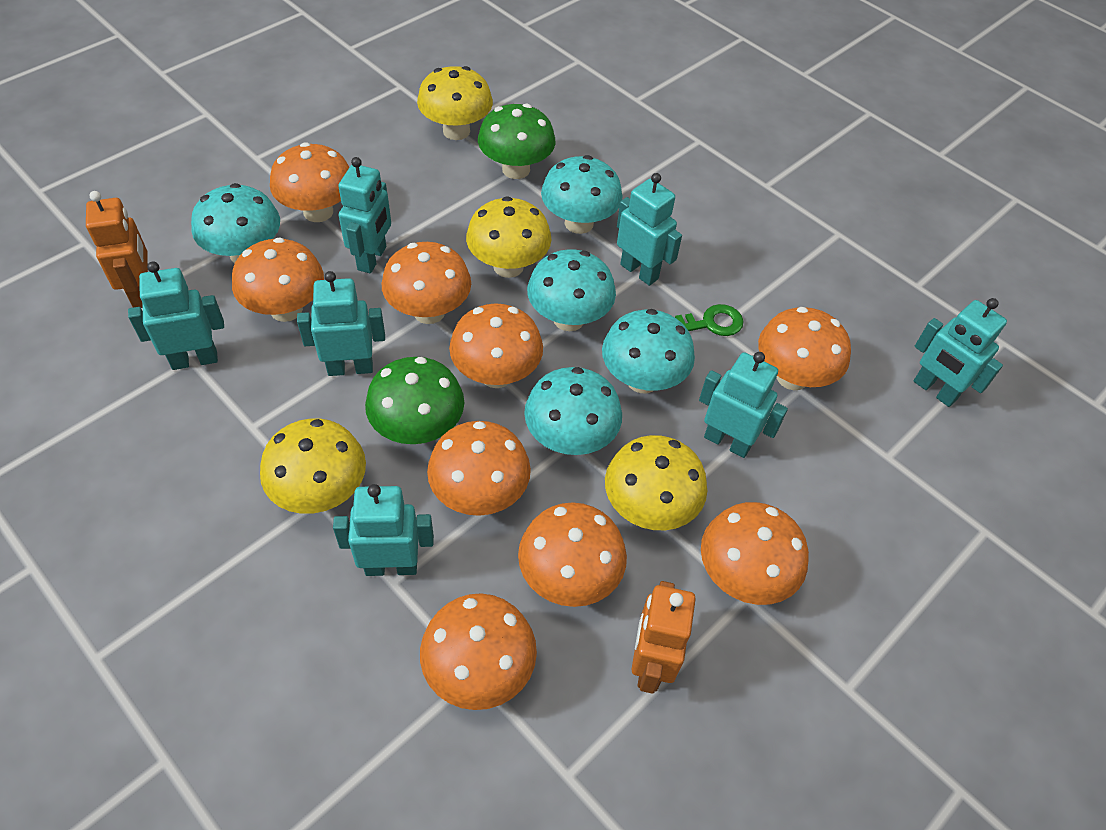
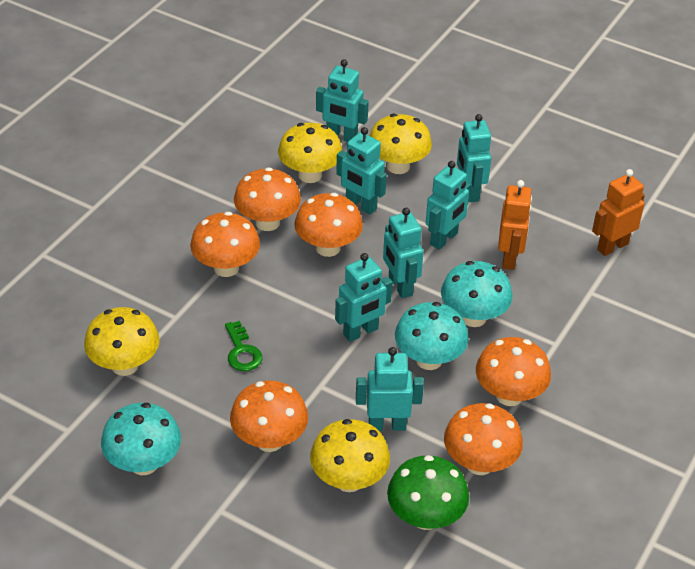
green mushroom: [365,357,464,444] [478,104,556,179] = 2 -> [387,455,469,530] = 1
orange mushroom: [232,237,324,322] [270,142,349,222] [382,242,471,324] [420,593,537,710] [427,421,531,516] [449,303,543,388] [518,503,627,607] [701,502,809,605] [758,307,851,390] = 9 -> [190,212,260,277] [230,381,308,452] [234,168,301,231] [294,193,363,257] [444,403,523,475] [476,337,551,406] = 6
turquoise mushroom: [191,183,280,263] [524,367,622,455] [527,249,616,331] [541,155,623,234] [602,309,695,393] = 5 -> [101,403,181,475] [395,302,469,370] [441,261,512,327] = 3

